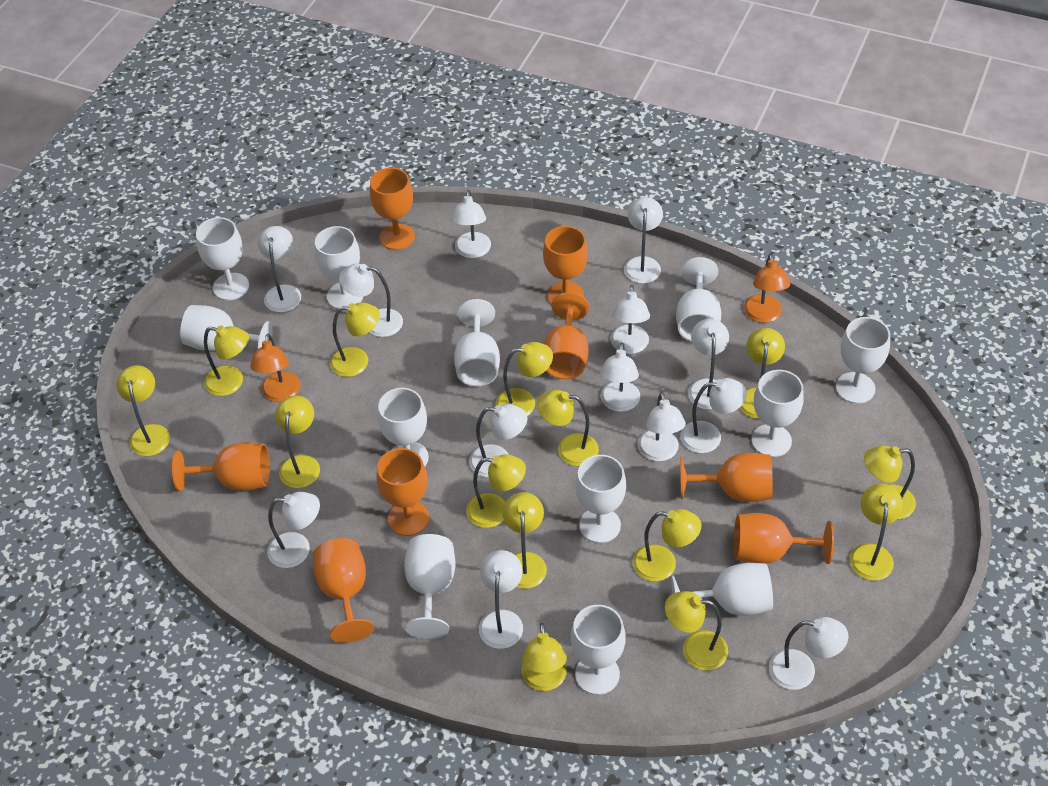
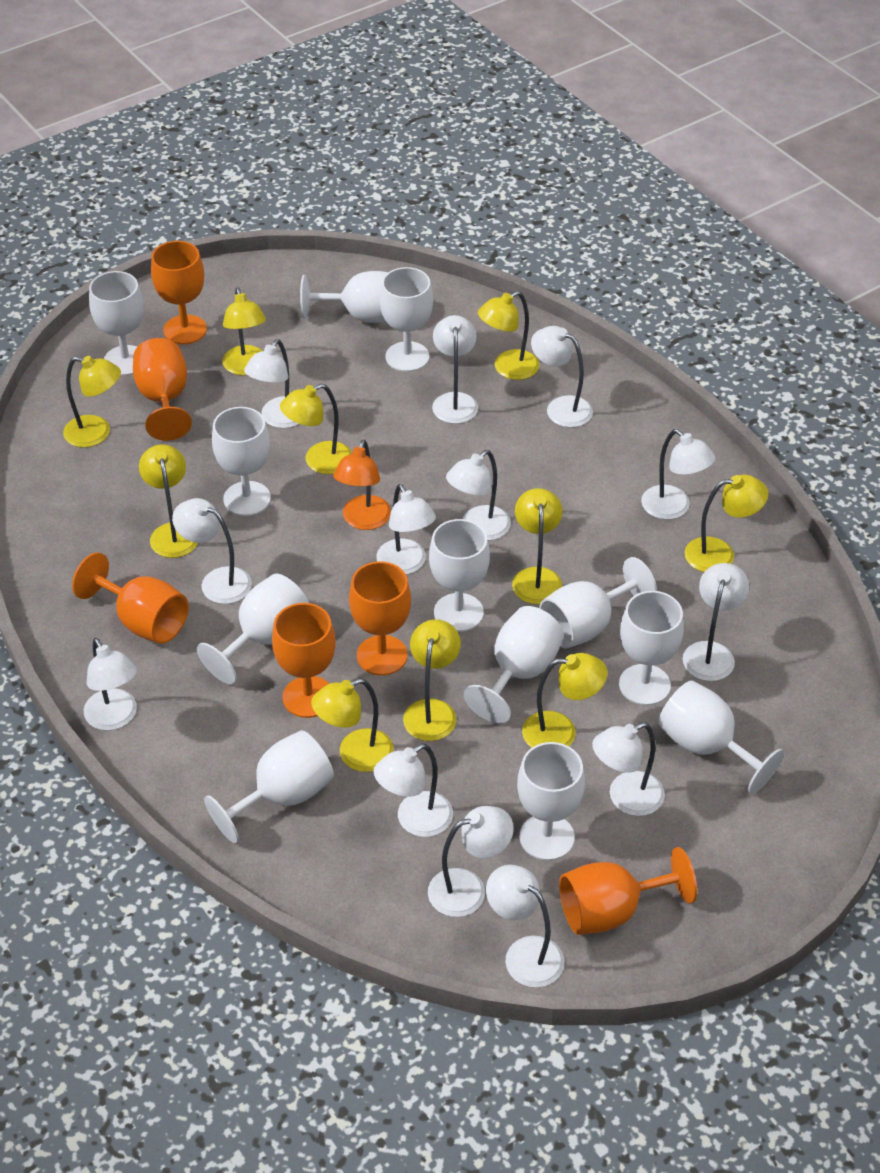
orange goblet: [172,442,270,491] [314,538,374,643] [370,168,415,250] [376,448,429,536] [543,226,588,305] [544,292,589,379] [680,453,773,502] [734,513,834,564] = 8 -> [72,552,189,644] [133,338,192,441] [151,241,207,344] [272,603,336,718] [349,562,411,675] [559,847,697,935] = 6
orange lamp: [250,333,301,402] [744,254,790,323] = 2 -> [333,439,391,530] = 1
yellow lamp: [116,365,170,456] [204,326,249,396] [275,395,320,488] [330,302,380,377] [466,454,526,528] [496,342,553,416] [503,492,547,589] [521,623,567,691] [537,390,599,466] [633,509,701,581] [665,591,728,670] [740,328,785,419] [850,483,903,581] [864,445,916,519] = 14 -> [63,356,121,448] [139,444,198,558] [222,287,266,375] [280,384,352,474] [311,678,394,772] [403,619,461,741] [478,291,539,380] [512,488,563,604] [522,653,607,748] [685,475,768,572] = 10

